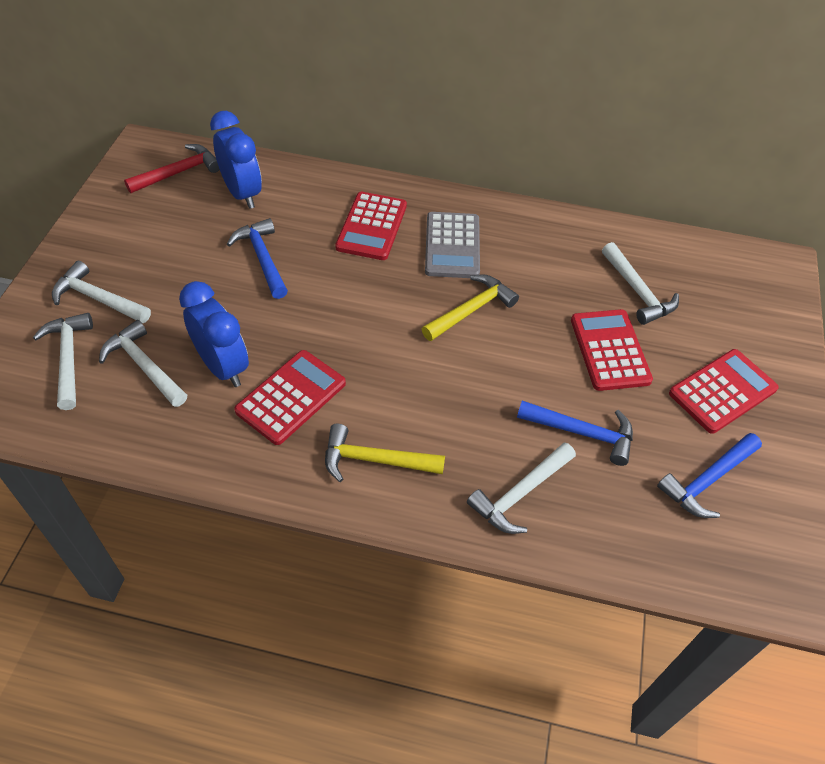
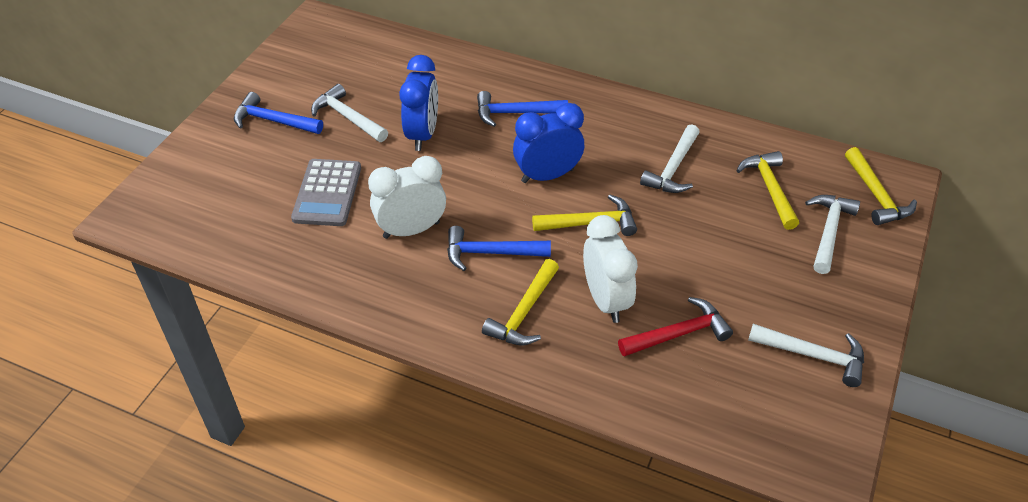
red calculator: [234,350,346,445] [335,192,407,260] [571,309,653,391] [669,349,779,434] = 4 -> none = 0
white clock: none = 0 -> [368,156,446,239] [583,215,638,323] = 2
white hammer: [33,313,93,410] [52,261,151,323] [99,320,187,407] [467,442,576,534] [602,242,679,325] = 5 -> [311,84,388,142] [640,124,700,193] [748,324,864,387] [805,195,860,274] = 4
yellow hammer: [325,424,445,482] [422,275,519,341] = 2 -> [482,259,559,345] [532,195,637,236] [736,151,799,230] [845,147,917,225] = 4

